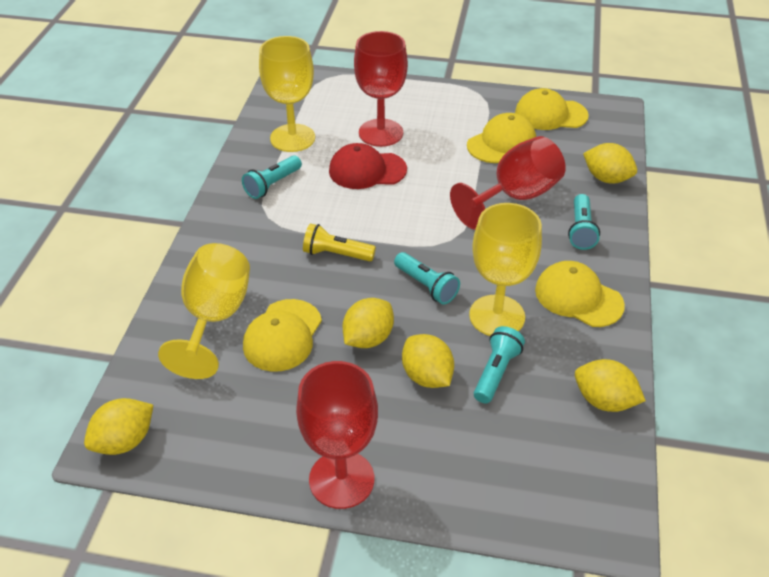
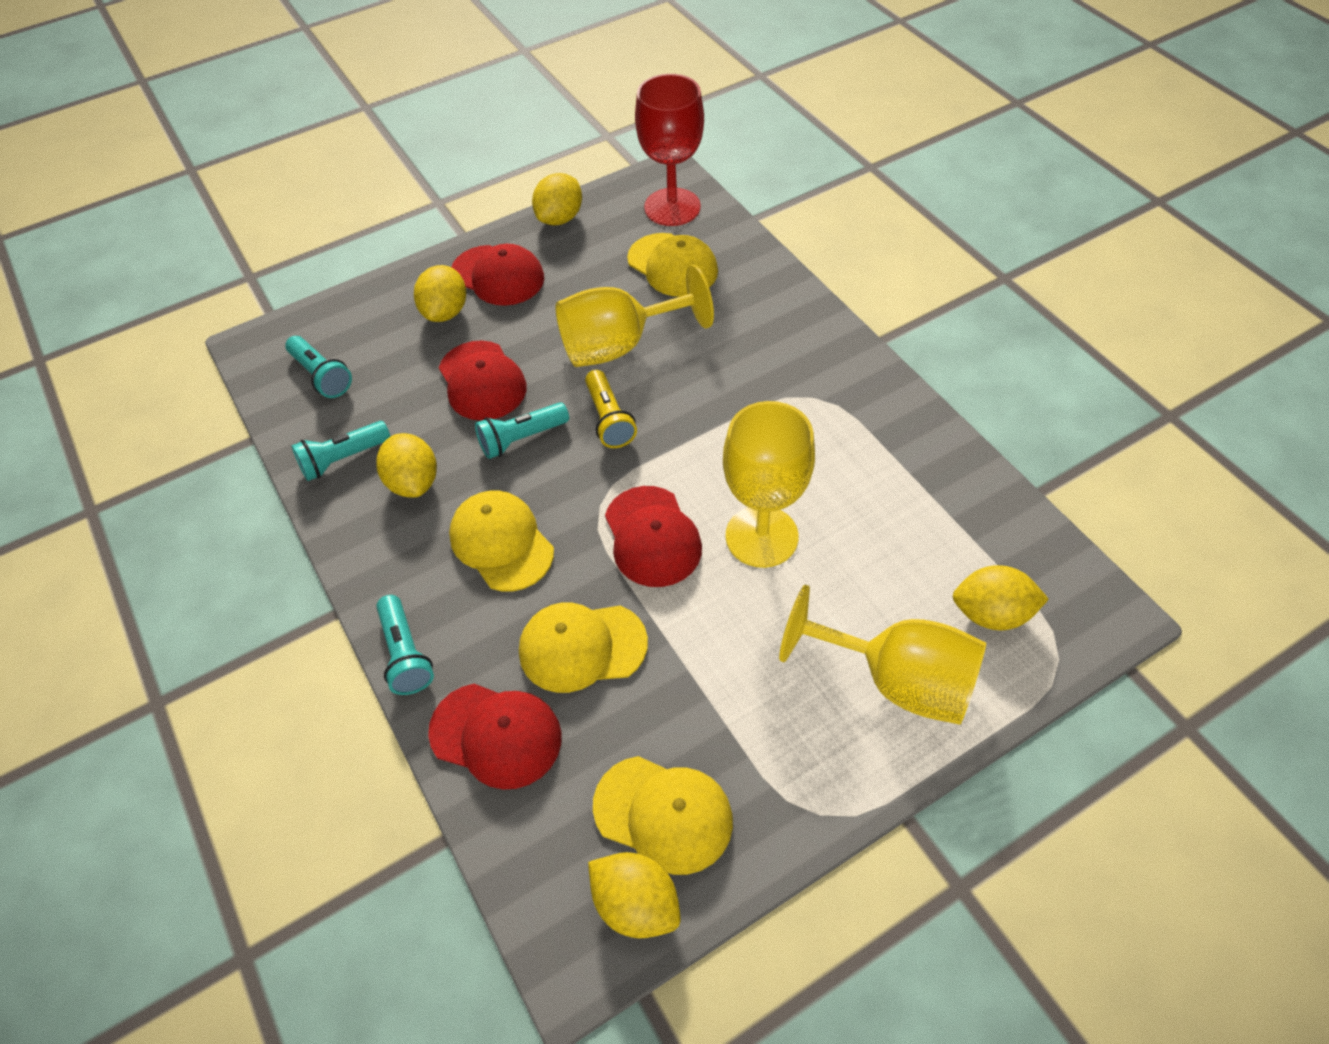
red cap: [329,143,407,189] = 1 -> [428,684,562,790] [439,341,527,421] [451,244,544,306] [605,486,702,587] = 4
red goblet: [296,361,378,509] [354,31,408,147] [450,136,566,230] = 3 -> [635,74,704,226] = 1

